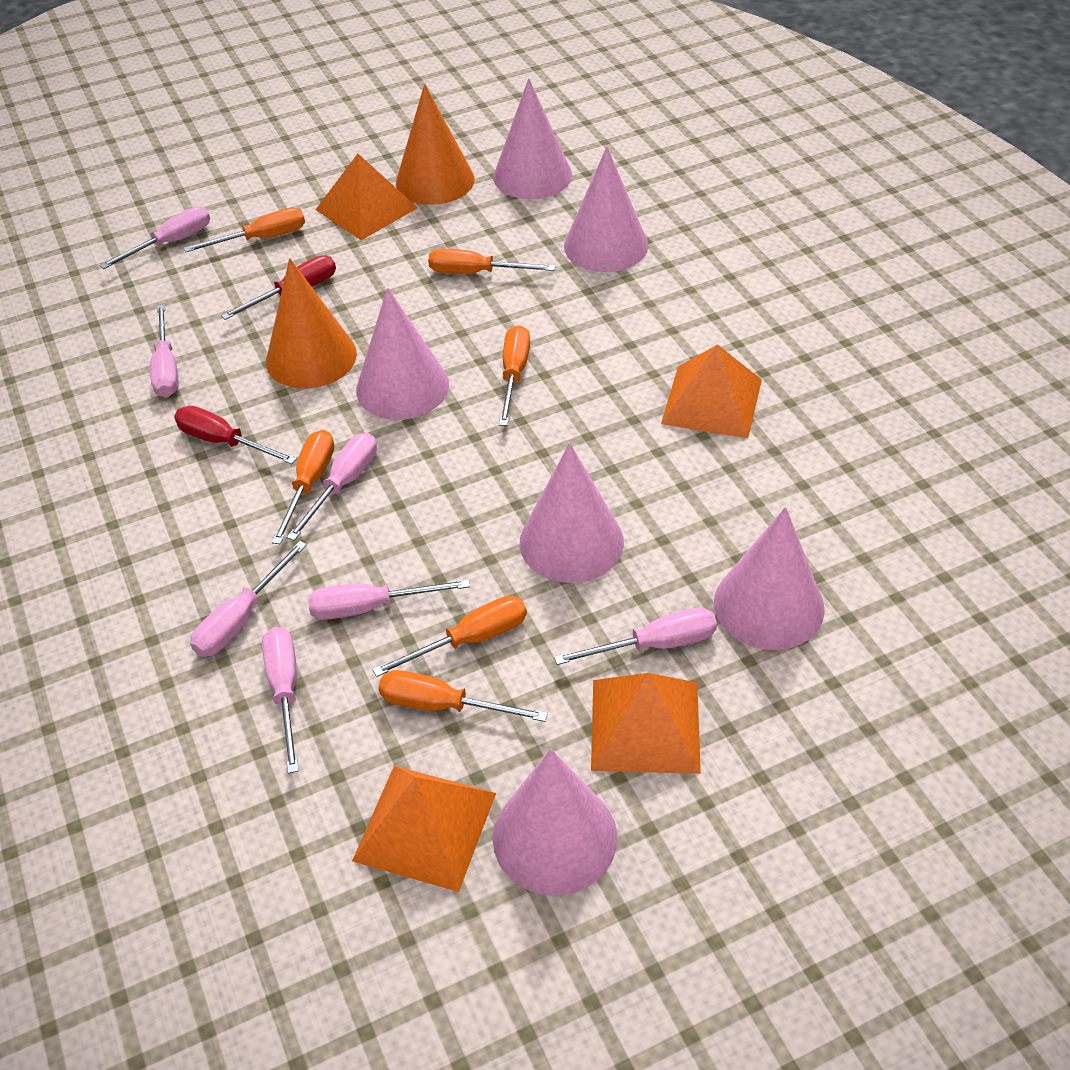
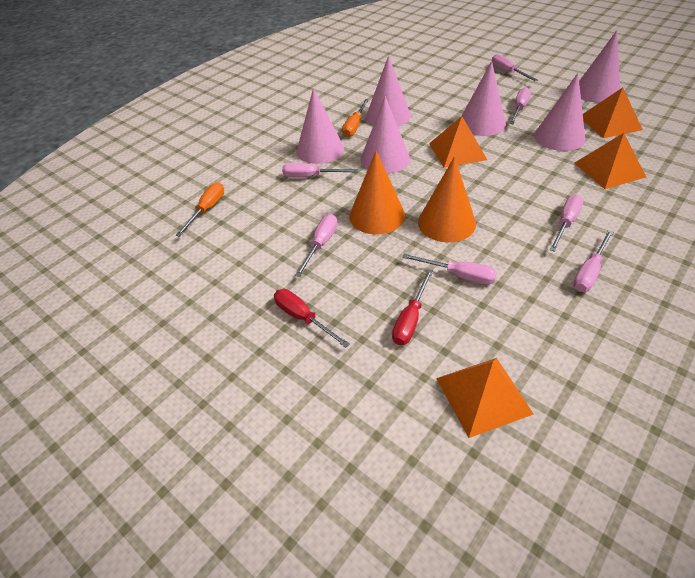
orange screwdriver: [184,208,305,252] [272,430,334,544] [372,596,527,677] [379,670,548,722] [428,248,555,274] [499,325,530,426] = 6 -> [176,182,224,237] [342,99,369,137] = 2

